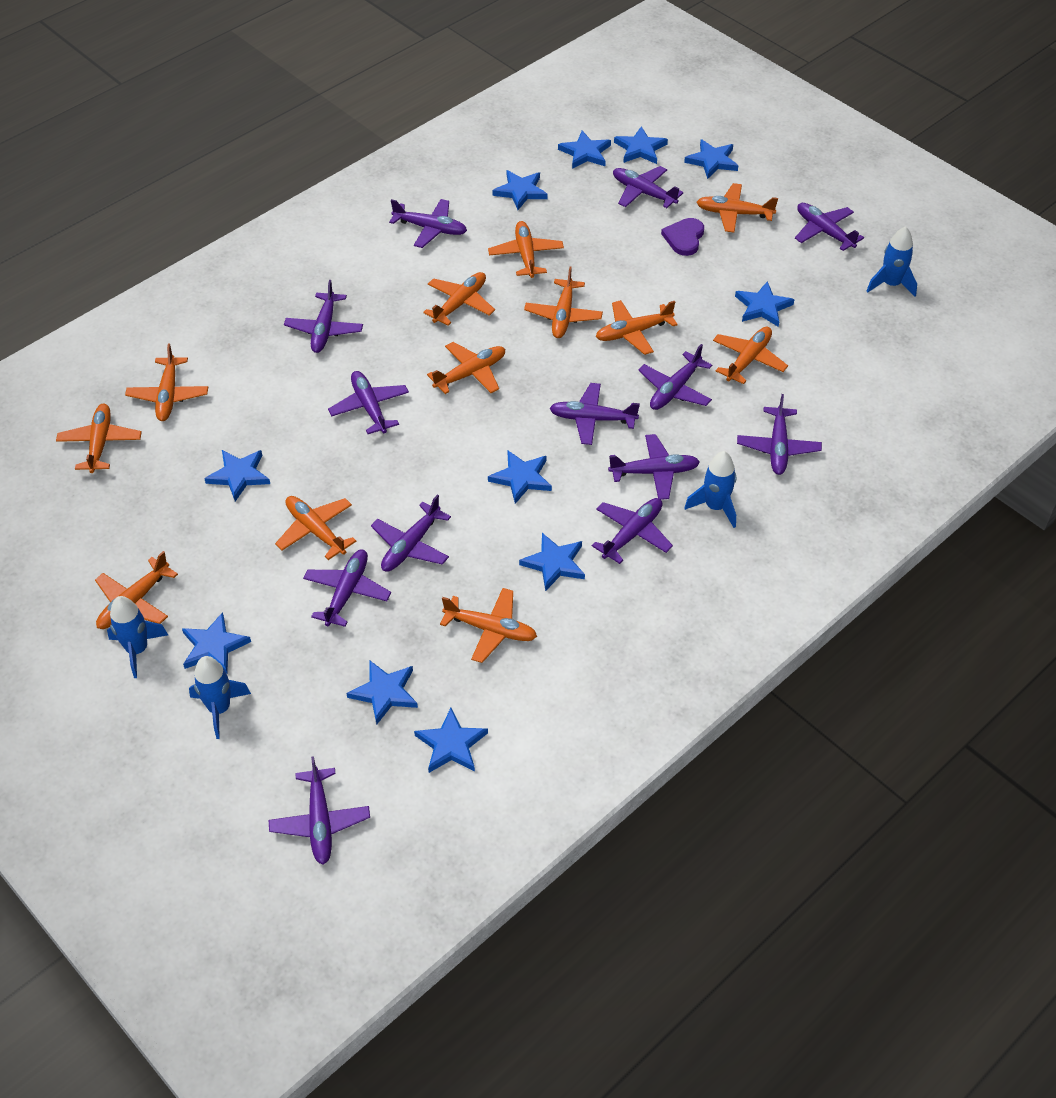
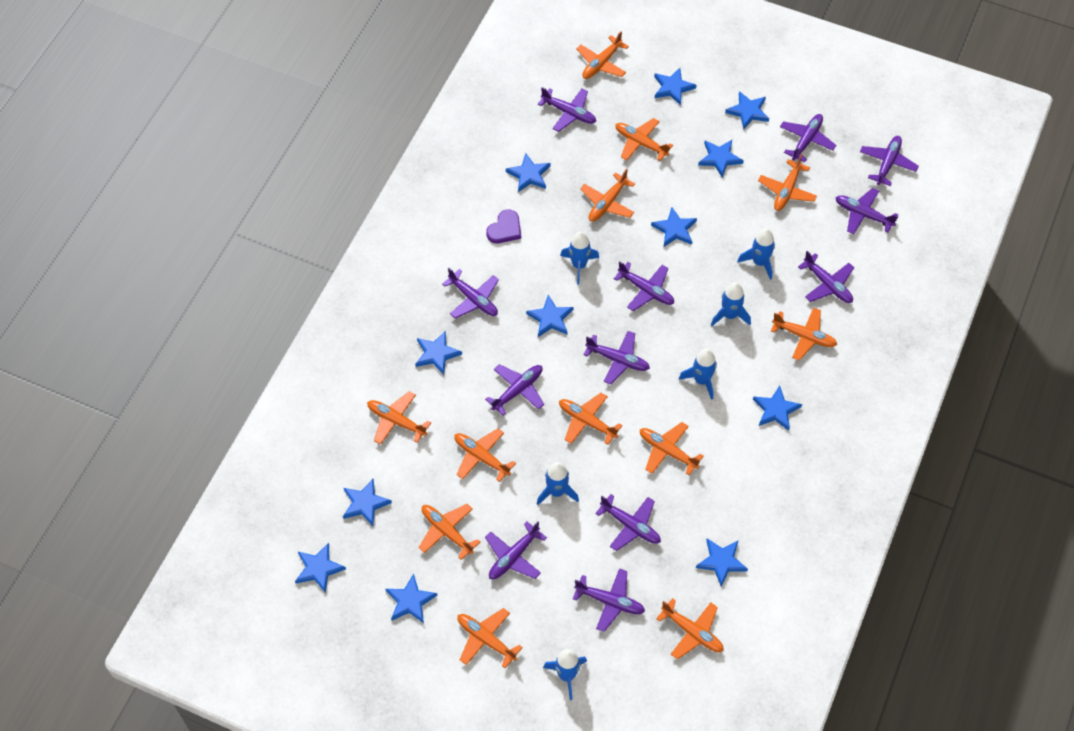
blue rocket: [107,596,168,678] [189,656,251,739] [684,451,736,528] [866,226,917,297] = 4 -> [537,462,579,505] [543,649,587,700] [560,231,599,285] [679,348,717,400] [711,282,751,326] [737,228,775,280] = 6
blue star: [182,612,251,674] [204,450,270,502] [346,660,418,724] [414,708,488,773] [488,451,552,504] [492,170,548,210] [519,533,585,591] [558,131,611,169] [614,126,668,164] [684,140,738,179] [735,281,794,327] = 11 -> [295,543,346,593] [343,479,392,526] [386,574,437,623] [415,330,462,375] [506,153,550,192] [526,295,574,337] [651,207,697,247] [654,68,697,106] [696,539,748,587] [698,140,744,178] [725,91,769,129] [753,386,802,431] = 12
purple plane: [268,756,370,864] [284,280,363,353] [303,549,391,627] [328,371,409,434] [371,495,451,572] [389,199,467,248] [549,383,640,445] [592,498,673,564] [608,434,700,500] [613,166,684,208] [638,344,712,410] [737,394,822,475] [795,203,864,251] = 13 -> [442,268,499,319] [485,364,544,416] [485,521,547,579] [538,87,596,132] [573,568,645,632] [583,331,650,384] [595,494,661,551] [614,261,674,311] [780,114,836,162] [798,251,854,303] [835,188,898,234] [860,136,919,186] = 12

